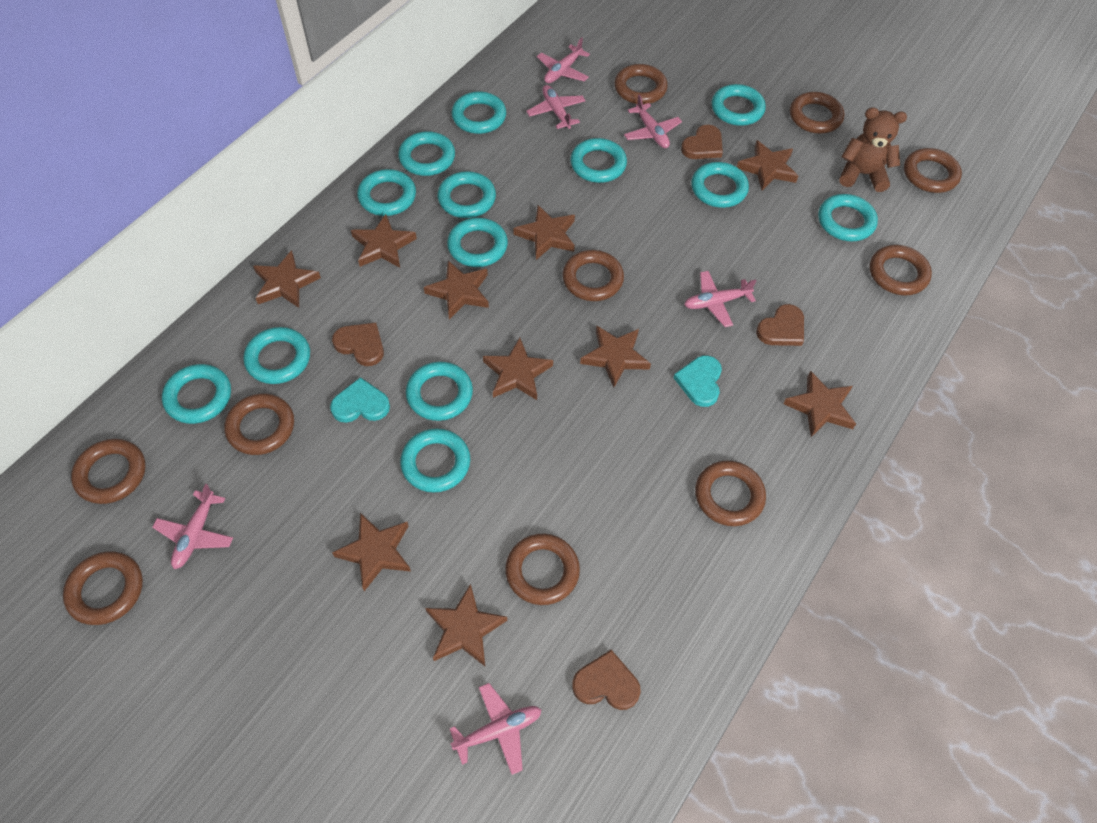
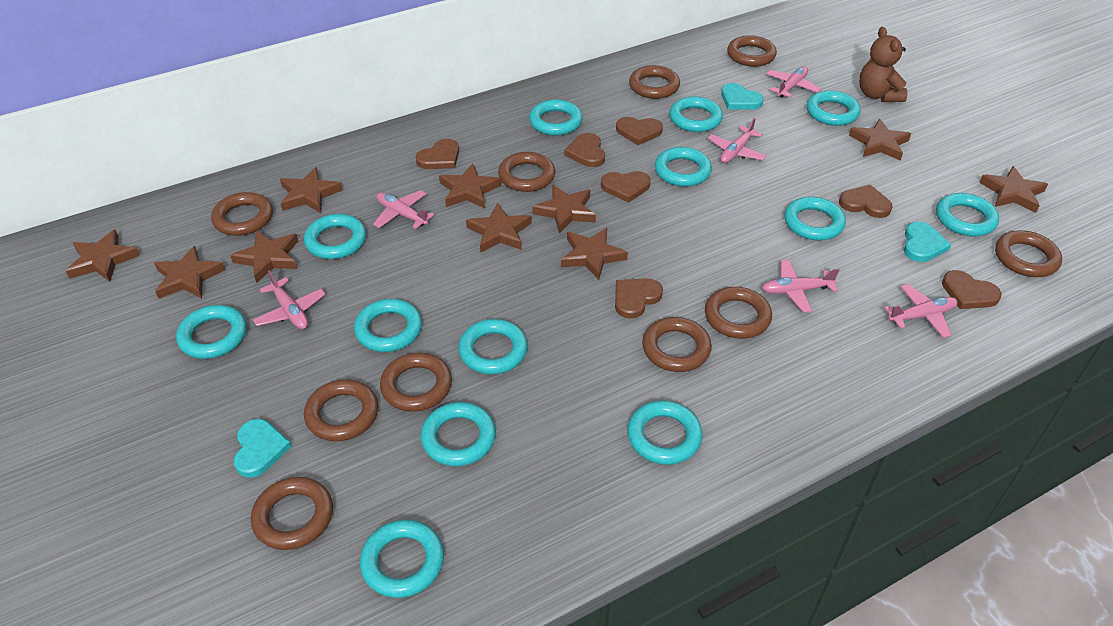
brown heart: [332,323,384,366] [572,650,641,710] [681,125,723,159] [756,304,804,346] = 4 -> [416,139,459,169] [564,133,605,167] [601,171,651,203] [615,278,663,319] [616,117,663,145] [839,185,892,218] [942,270,1002,309] = 7
turquoise heart: [330,377,390,423] [674,355,722,407] = 2 -> [233,419,292,478] [721,83,763,110] [904,222,951,262] = 3

